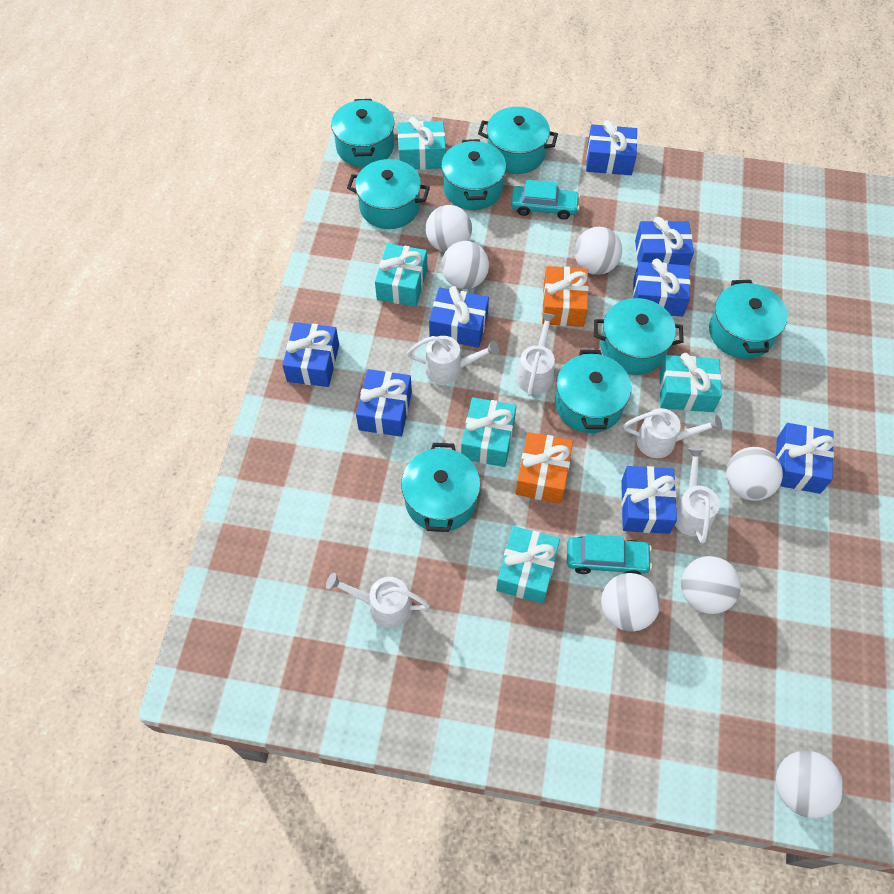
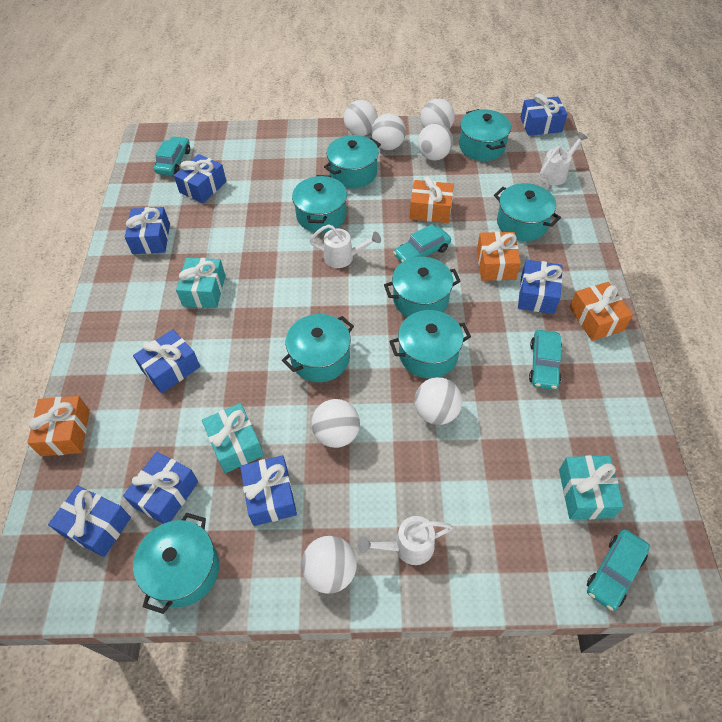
orange gift: [515,432,573,504] [542,266,589,327] = 2 -> [27,396,90,456] [410,176,454,223] [477,232,521,281] [569,282,633,341] = 4
turquoise car: [511,180,580,220] [567,534,652,575] = 2 -> [154,136,190,175] [393,224,451,263] [529,330,562,390] [587,529,650,611] = 4
turquoise gift: [375,243,427,307] [398,117,446,170] [461,397,516,467] [496,526,560,604] [659,353,722,412] = 5 -> [176,258,226,308] [202,403,264,473] [559,455,624,519] = 3
white watering can: [326,573,430,628] [407,336,499,384] [516,313,556,396] [623,408,722,458] [675,447,720,544] = 5 -> [309,224,381,268] [358,516,453,565] [540,132,588,185] = 3

